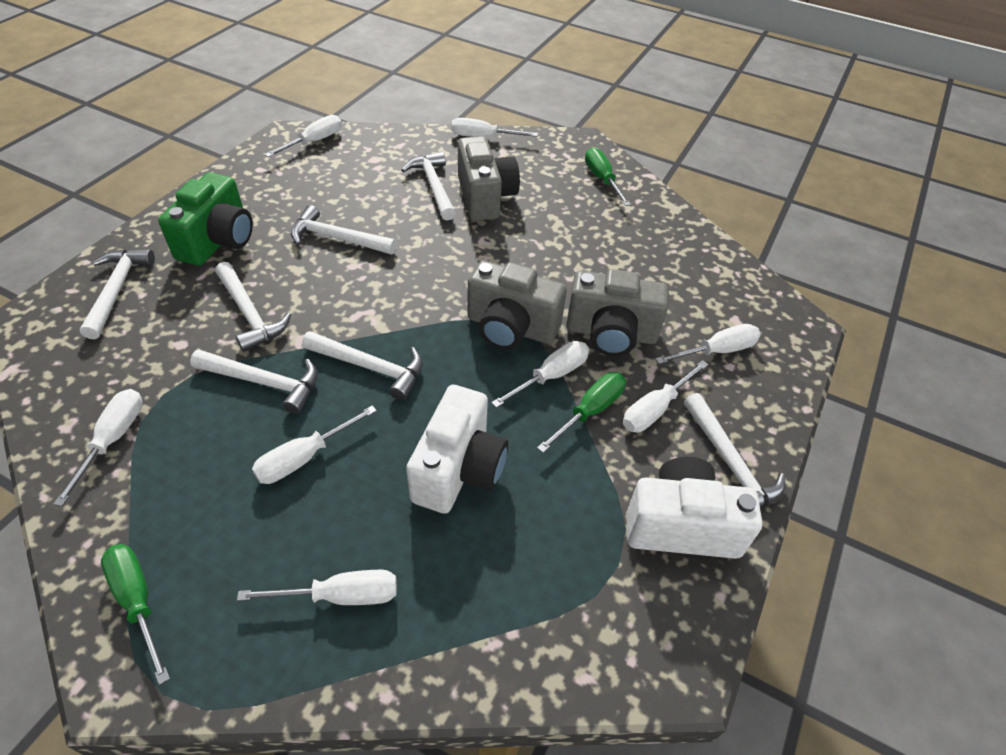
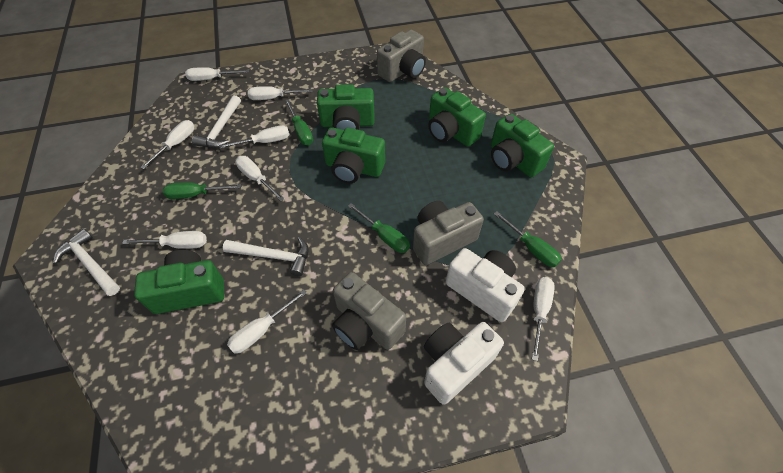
green camera: [158,172,253,266] = 1 -> [134,250,224,314] [317,84,375,130] [322,127,385,183] [428,87,486,147] [491,114,554,177] = 5
green screwdriver: [101,544,170,685] [537,372,626,453] [585,147,631,206] = 3 -> [163,182,241,199] [285,99,313,145] [348,203,410,253] [494,211,562,267] = 4
white hammer: [80,249,155,339] [190,350,318,414] [215,262,291,352] [291,205,397,254] [302,331,423,401] [402,152,456,221] [684,393,785,507] = 7 -> [53,229,120,296] [192,95,241,148] [223,237,309,276] = 3

